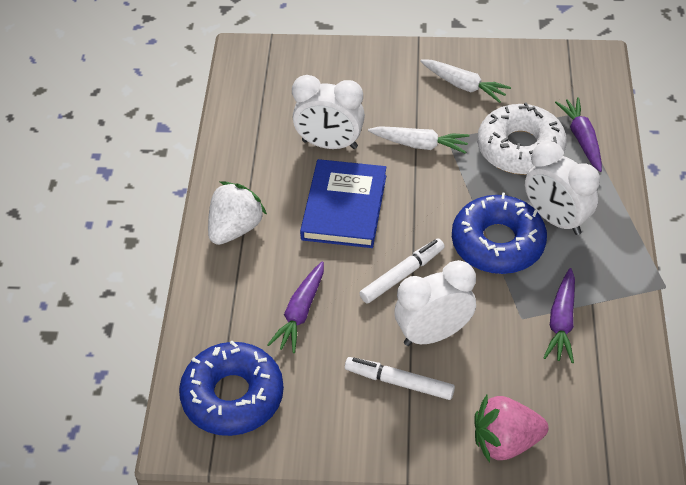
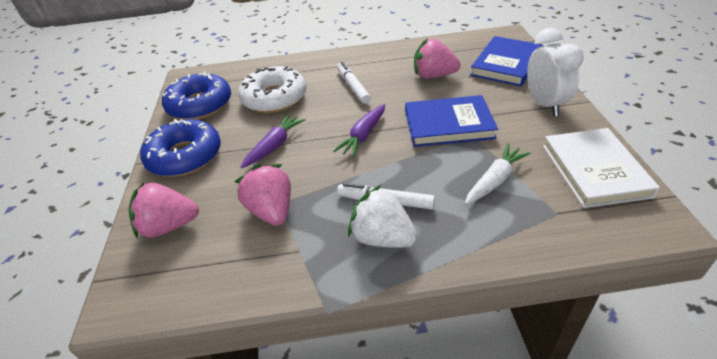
blue book: [300,159,386,248] = 1 -> [405,95,498,147] [470,36,543,87] = 2
pink strawberry: [474,395,548,463] = 1 -> [129,182,199,238] [235,164,291,226] [414,38,461,79] = 3
purple carrot: [267,262,324,353] [543,268,575,363] [555,97,602,172] = 3 -> [241,114,305,168] [333,104,385,158] = 2
white book: none = 0 -> [543,128,660,208] = 1
white carrot: [368,126,470,154] [420,60,511,103] = 2 -> [465,144,531,205] = 1
white clock: [292,75,365,149] [394,260,476,346] [525,141,600,235] = 3 -> [527,28,584,116] = 1

